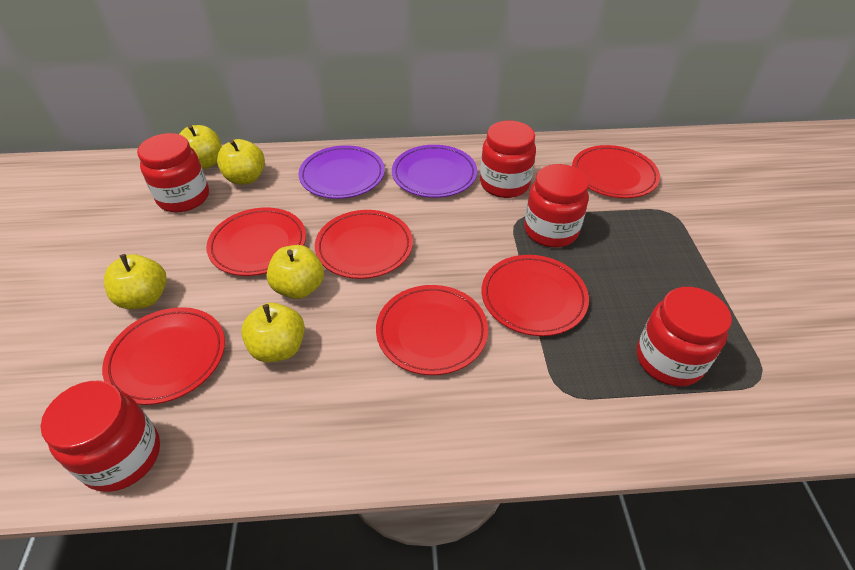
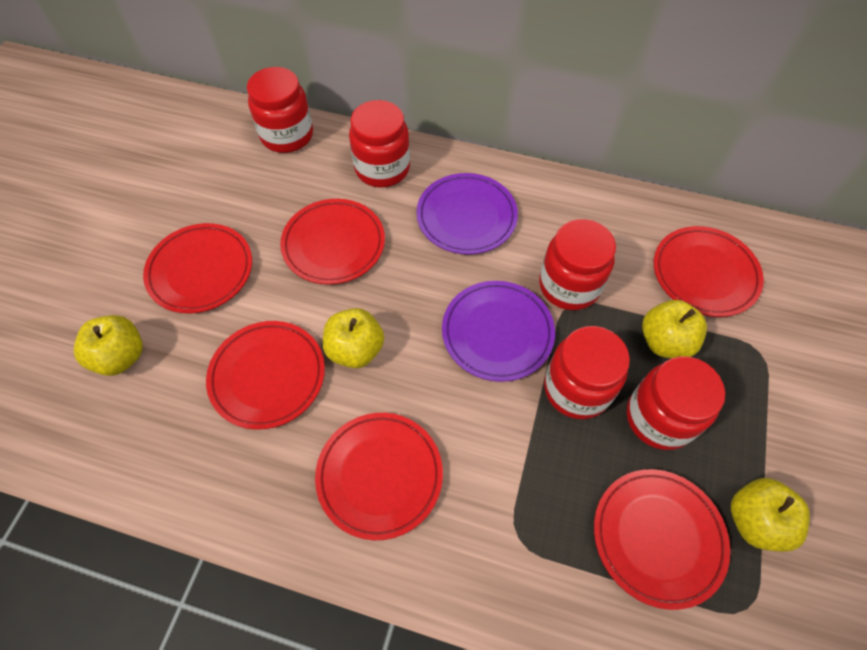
yellow apple: [104,254,167,309] [179,125,222,169] [217,139,265,185] [241,303,305,362] [267,245,324,299] = 5 -> [74,315,143,376] [323,308,384,368] [642,300,707,358] [731,478,810,552] = 4

